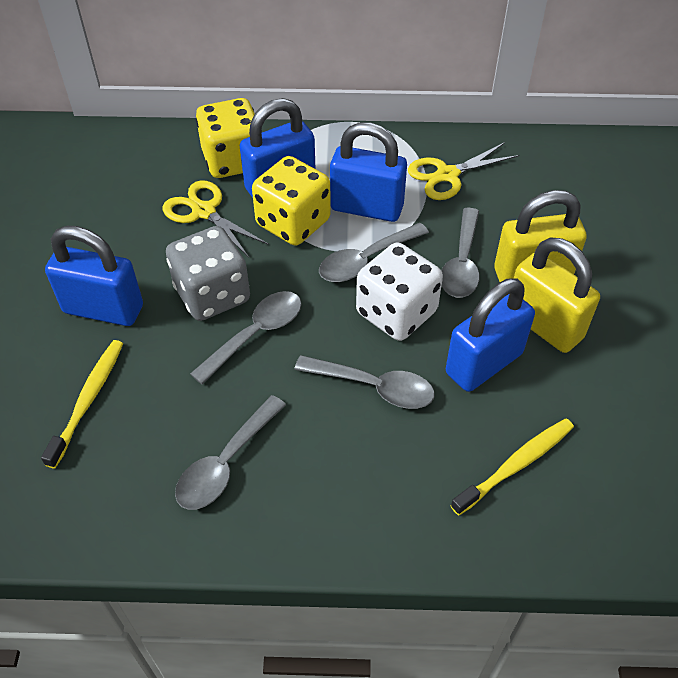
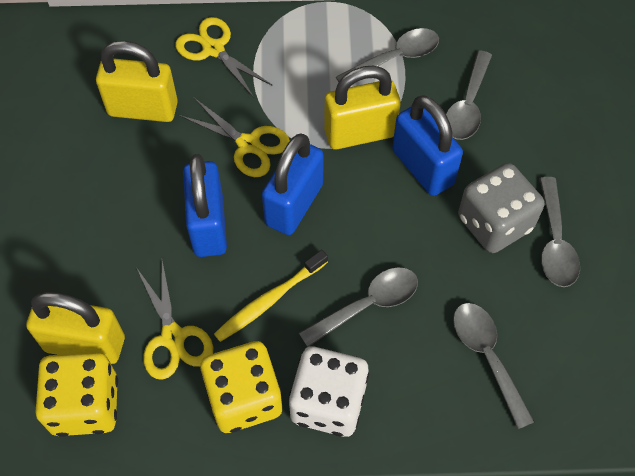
blue padlock: [45,226,143,326] [240,98,315,198] [330,122,407,222] [446,278,535,392] = 4 -> [183,154,227,257] [262,133,324,235] [392,95,463,196] = 3
yellow padlock: [494,190,587,282] [514,237,600,353] = 2 -> [26,292,125,364] [96,41,178,122] [324,66,401,150] = 3
yellow scissors: [163,180,269,257] [408,142,519,200] = 2 -> [136,260,213,380] [175,17,273,98] [178,98,290,177] = 3
yellow toothbrush: [41,340,123,468] [451,419,574,515] = 2 -> [214,250,328,342] = 1

